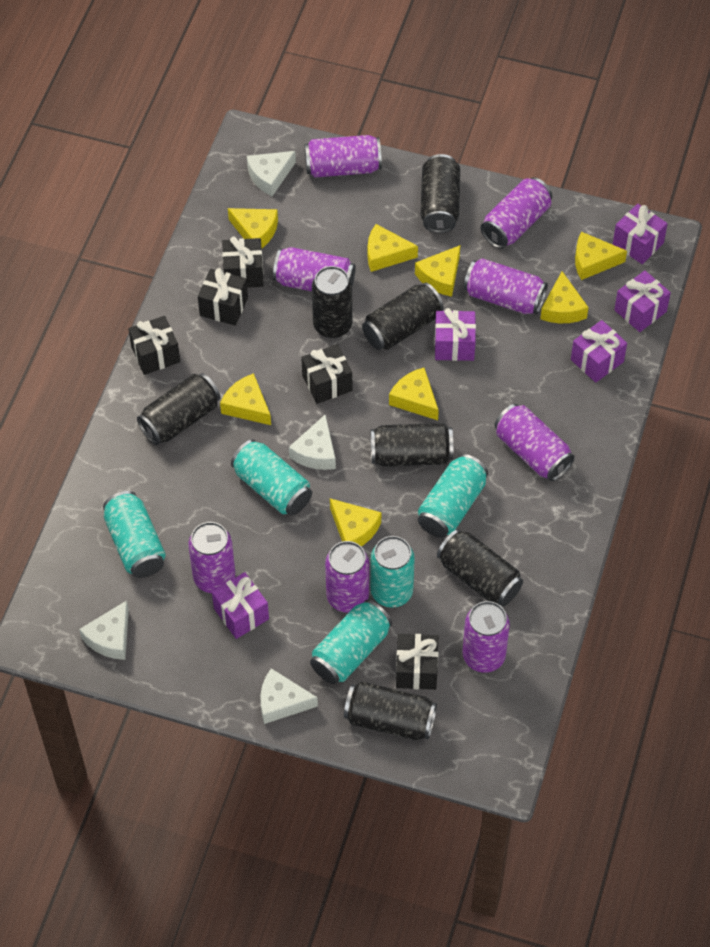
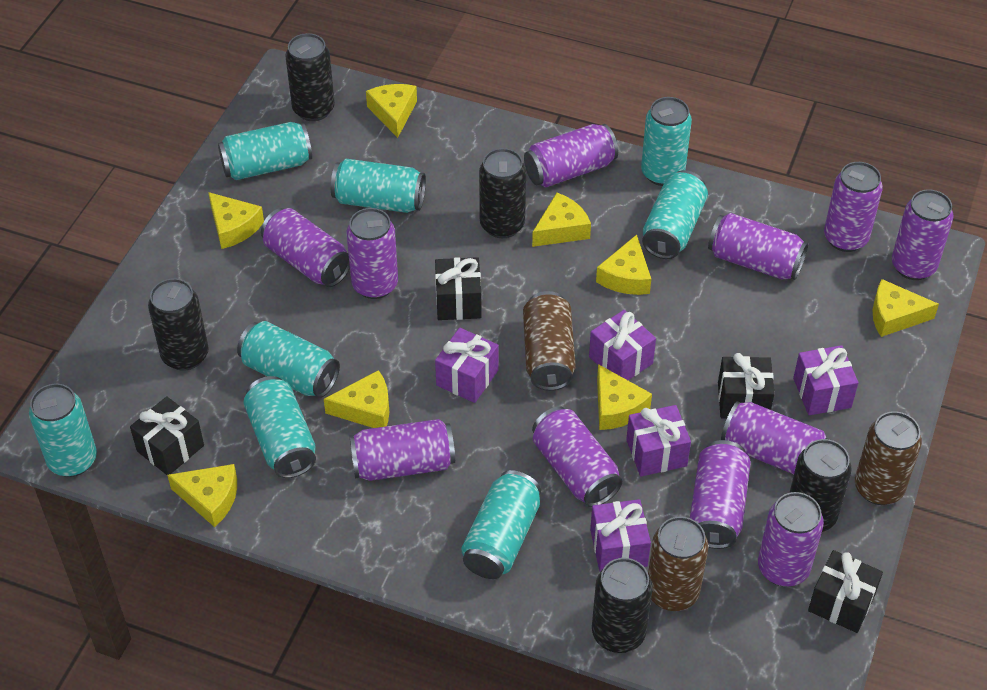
black can: [137,373,221,445] [312,266,352,338] [344,681,437,740] [362,283,444,350] [371,423,454,467] [420,154,460,233] [437,529,523,606] = 7 -> [148,278,209,371] [285,33,335,121] [479,148,526,238] [592,558,653,653] [790,439,852,532] = 5
black gift: [128,316,180,375] [198,268,248,326] [222,236,264,288] [301,344,352,404] [396,634,439,690] = 5 -> [130,396,204,475] [435,257,482,320] [718,353,775,418] [808,550,883,633] = 4
brown can: none = 0 -> [523,291,576,391] [648,516,708,611] [855,411,922,505] = 3
purple can: [188,522,235,593] [273,247,356,291] [305,135,382,178] [325,541,369,613] [463,601,510,673] [464,258,548,315] [481,177,552,249] [494,404,575,481] = 8 -> [261,208,350,287] [346,208,398,299] [349,419,455,481] [524,124,618,187] [532,406,622,507] [690,440,751,549] [708,213,808,280] [721,401,830,474] [758,492,824,587] [824,162,883,252] [892,189,954,280] = 11
turquoise can: [103,491,166,578] [231,439,312,515] [310,600,392,684] [371,536,415,608] [418,454,488,538] = 5 -> [29,384,97,477] [218,122,312,180] [237,321,340,398] [243,376,316,478] [331,159,426,213] [461,470,541,579] [641,97,692,186] [642,170,708,259] = 8
white cheese: [79,600,129,660] [247,151,296,196] [260,668,318,724] [289,415,336,470] = 4 -> none = 0

